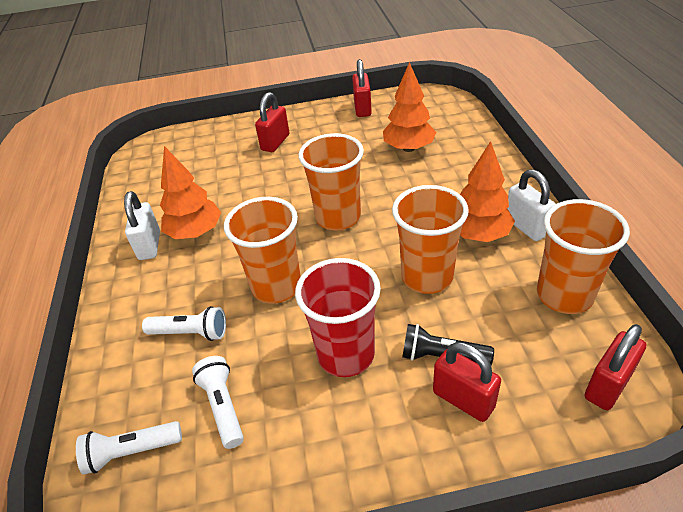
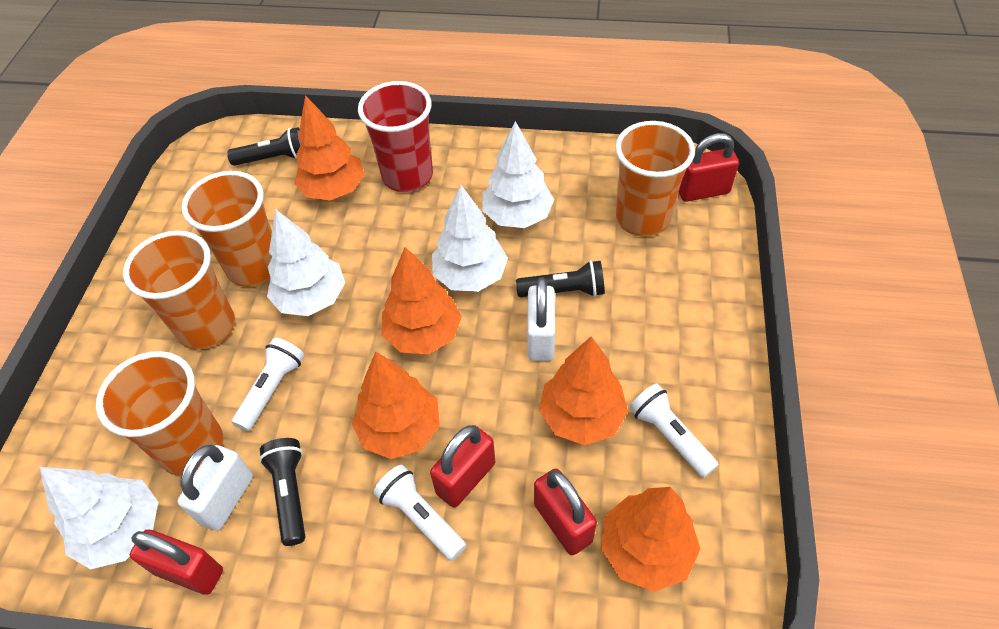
black flashlight: [402,324,494,365] = 1 -> [227,127,301,166] [259,438,305,546] [516,260,605,297] = 3
orange tree: [160,146,221,239] [383,62,436,152] [460,141,515,242] = 3 -> [294,95,365,201] [352,352,440,459] [382,247,462,354] [539,336,628,445] [601,487,701,592] = 5
white tree: none = 0 -> [40,467,158,569] [267,209,345,316] [432,184,508,292] [482,121,554,228] = 4

